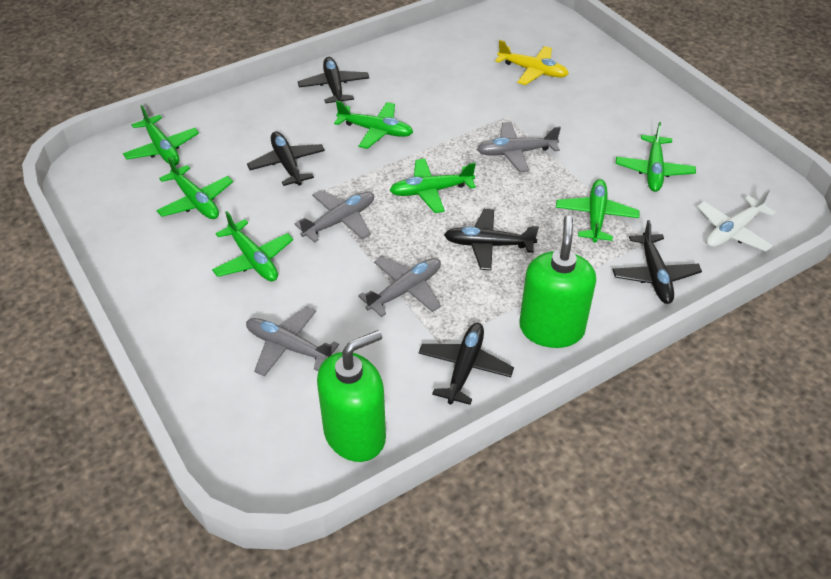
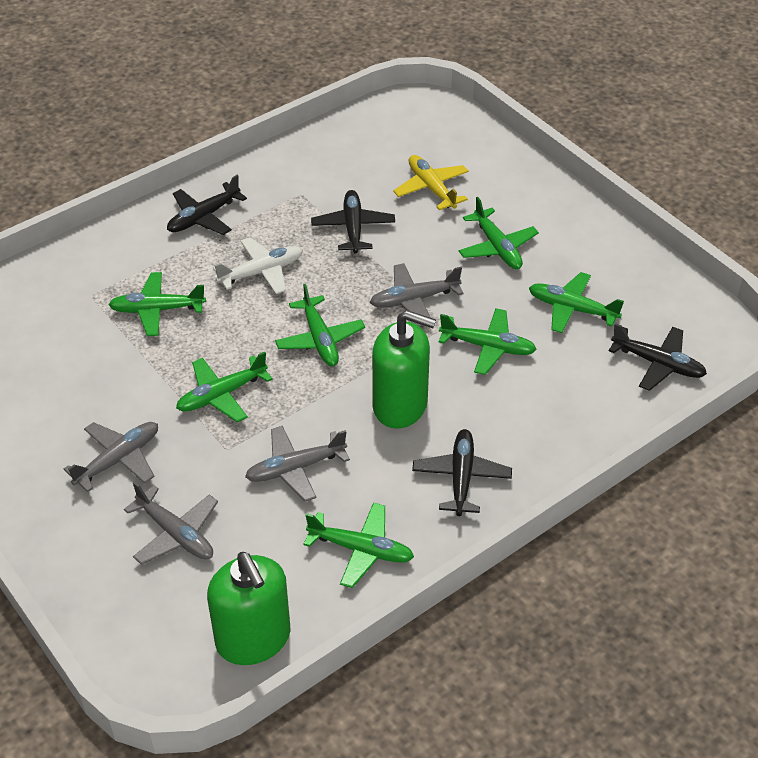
black plane: [247,131,325,186] [298,57,369,103] [418,323,514,405] [444,209,539,270] [612,220,702,304] = 5 -> [167,175,247,235] [311,190,395,254] [412,429,512,516] [609,323,707,391] = 4

